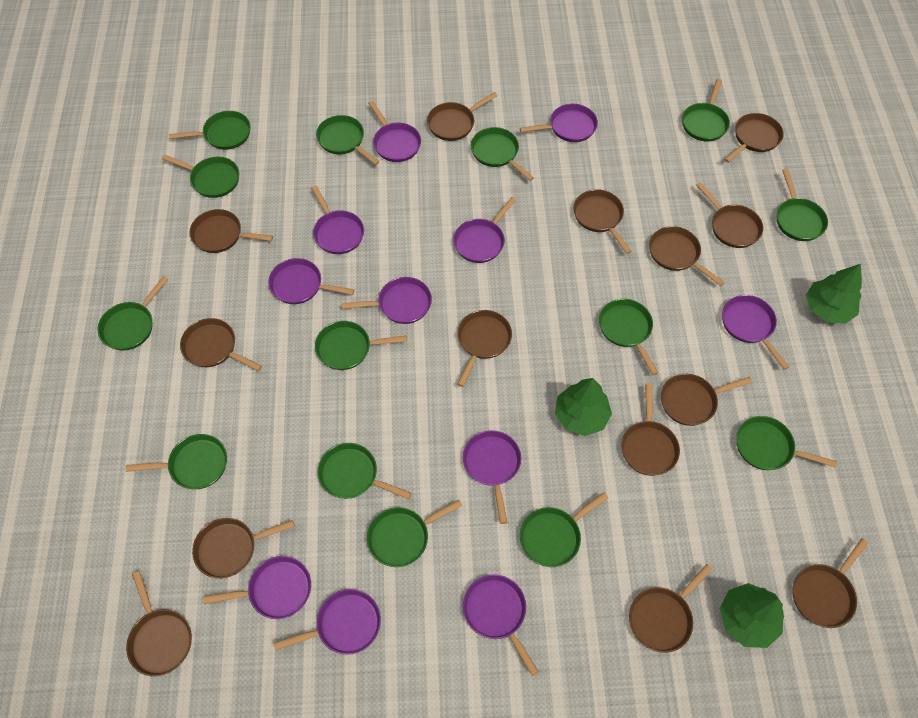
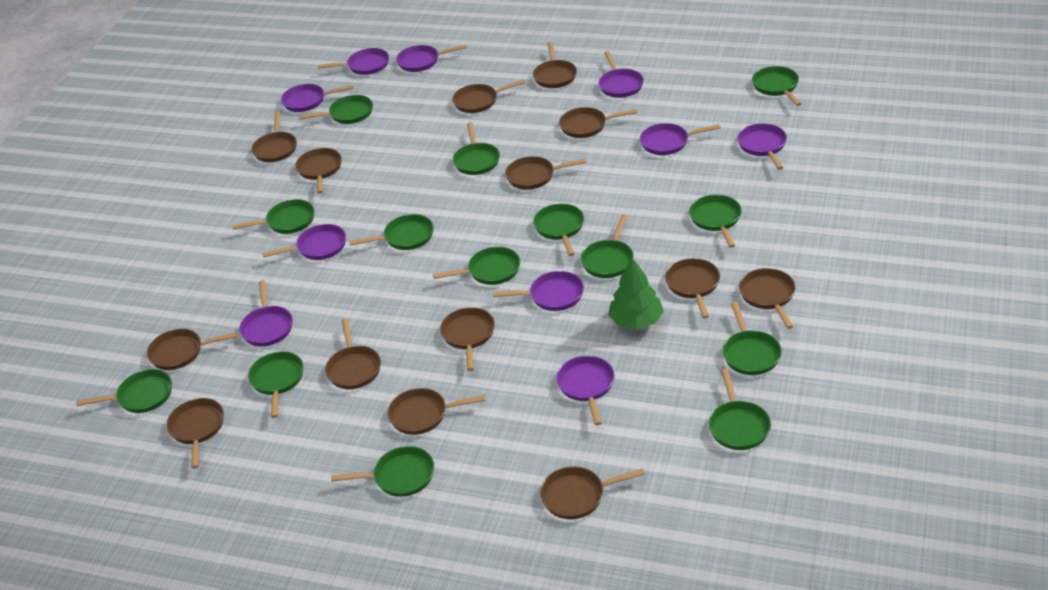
green tree: [555,378,612,436] [720,583,784,648] [806,264,862,324] = 3 -> [608,258,664,329] = 1
purple pan: [204,556,311,619] [268,258,355,304] [273,589,381,655] [311,186,364,254] [342,277,432,324] [368,101,421,162] [453,197,516,263] [463,430,521,524] [463,574,539,676] [520,104,598,142] [722,295,789,370] = 11 -> [239,280,293,346] [262,224,346,260] [281,84,353,112] [318,48,389,75] [396,45,467,72] [493,271,584,311] [556,356,615,425] [599,51,644,98] [640,123,720,155] [737,123,787,170] = 10

